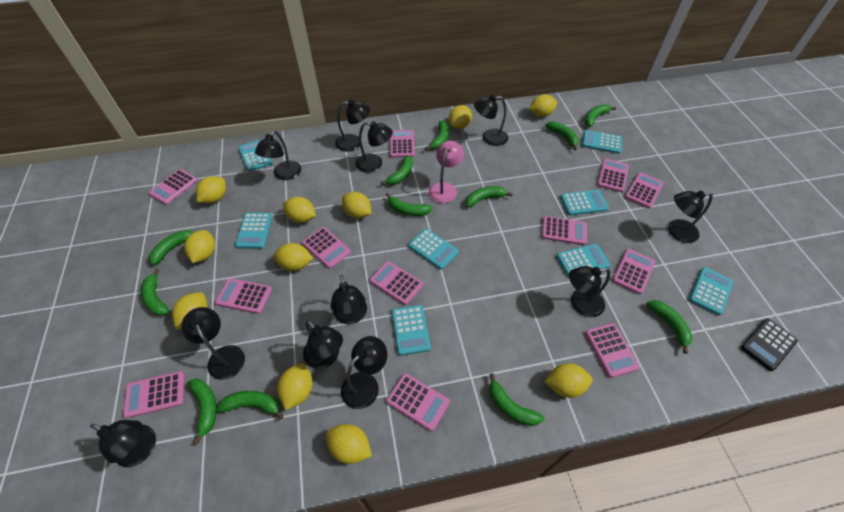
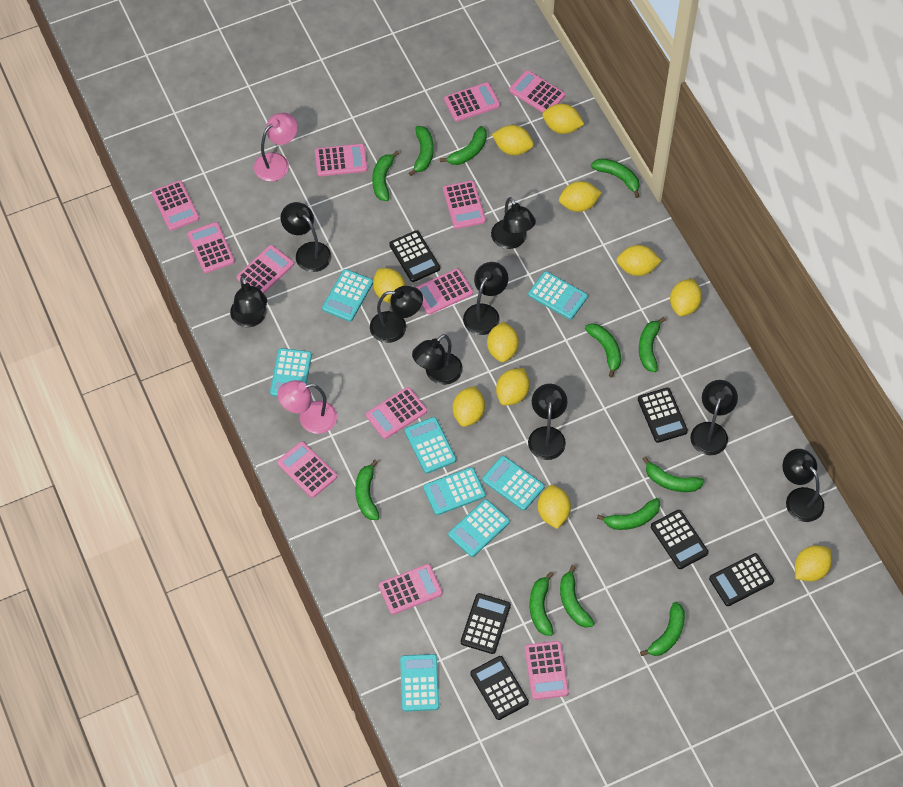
black calculator: [741,318,798,371] = 1 -> [389,230,440,282] [461,593,511,654] [470,656,529,720] [638,388,688,443] [651,510,708,569] [709,553,774,606] = 6
black lamp: [90,420,156,467] [181,307,245,380] [255,131,301,180] [303,321,343,369] [330,275,367,324] [335,100,370,152] [341,336,387,409] [355,121,393,173] [474,95,508,146] [569,266,610,318] [668,190,713,243] = 11 -> [230,276,267,327] [281,202,331,272] [370,286,423,343] [412,334,463,385] [463,262,508,335] [491,197,536,249] [528,384,567,460] [690,380,738,455] [783,449,824,522] = 9
pink lamp: [429,141,464,203] = 1 -> [254,113,298,182] [278,380,337,434] = 2

